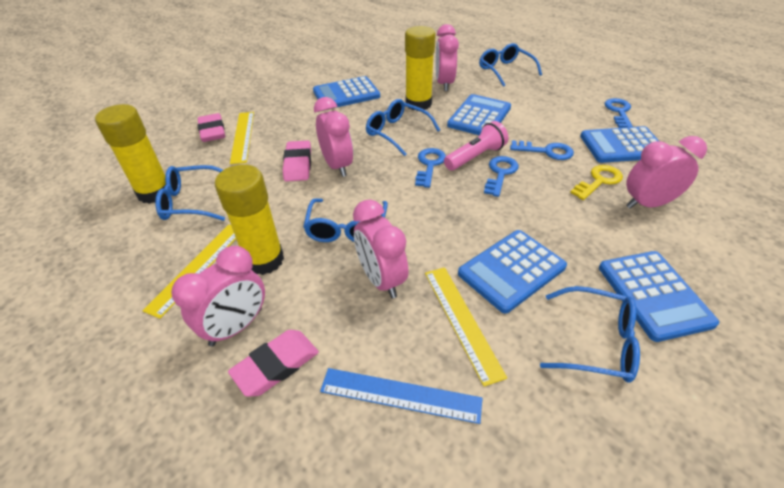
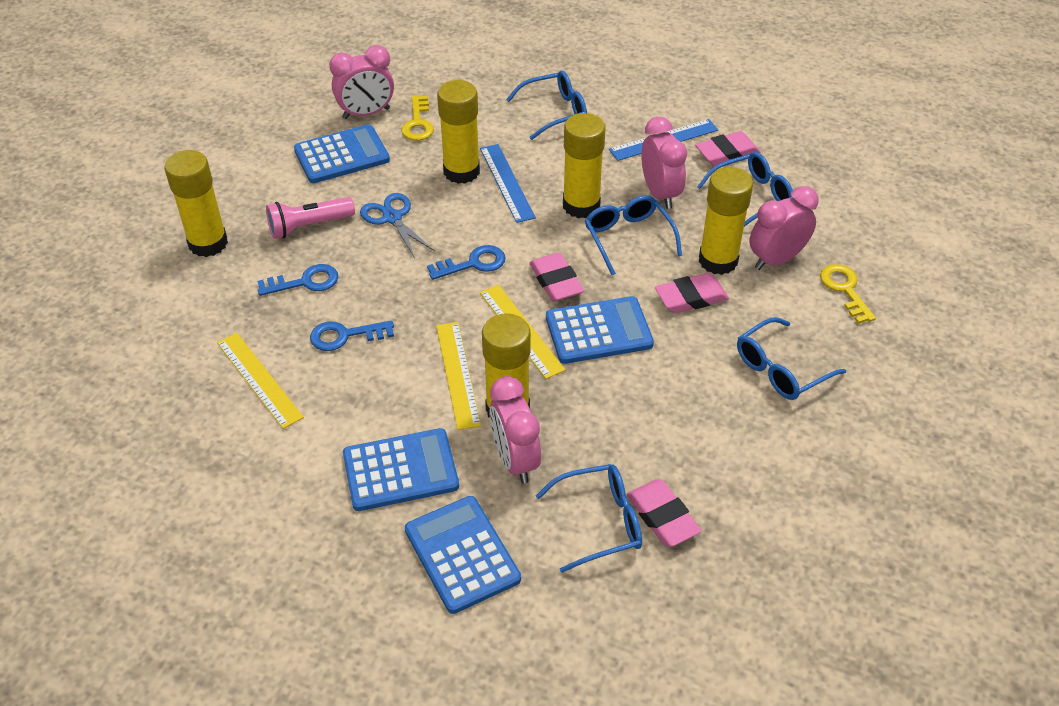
blue calculator: [313,76,380,107] [447,94,511,135] [458,230,567,313] [580,126,659,163] [599,251,719,342] = 5 -> [294,124,390,183] [343,428,459,511] [405,496,521,614] [546,296,654,364] = 4
blue key: [415,148,446,188] [484,156,519,197] [510,140,574,160] [605,98,633,128] = 4 -> [257,264,338,296] [310,321,394,351] [427,245,505,280] = 3
blue ruler: [320,368,483,424] = 1 -> [480,144,536,223] [609,119,718,161] = 2
blue scissors: none = 0 -> [360,193,435,259] = 1
pink clock: [171,246,265,346] [314,97,353,177] [353,199,409,298] [435,24,459,91] [626,136,707,209] = 5 -> [329,45,394,119] [489,376,541,484] [641,117,687,209] [749,186,819,270] = 4
pink eraser: [198,113,225,142] [228,330,319,397] [283,141,311,182] = 3 -> [530,253,584,301] [627,480,701,547] [655,273,729,313] [695,131,760,166] = 4
yellow glue stick: [95,104,166,204] [215,164,284,275] [405,26,436,111] = 3 -> [164,150,228,257] [437,80,480,184] [482,313,531,418] [563,113,605,218] [699,167,753,275] = 5
yellow key: [570,165,623,200] = 1 -> [401,95,434,141] [820,264,876,324] = 2

